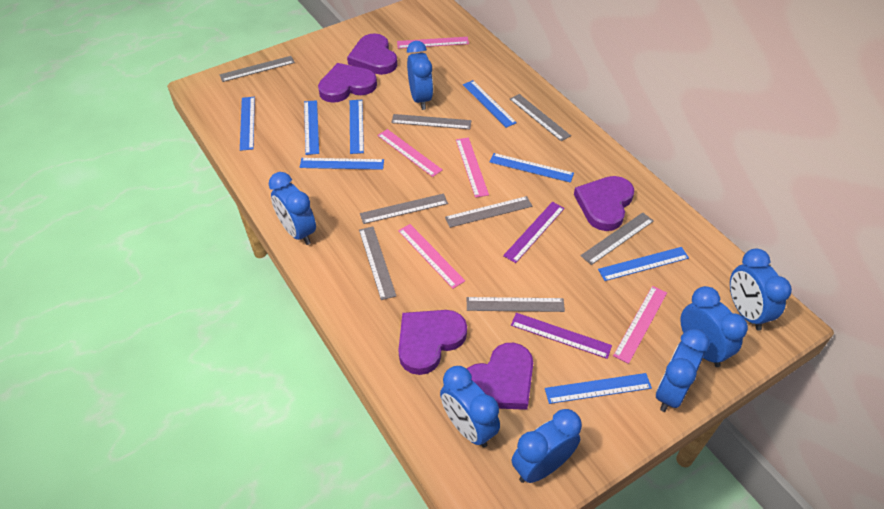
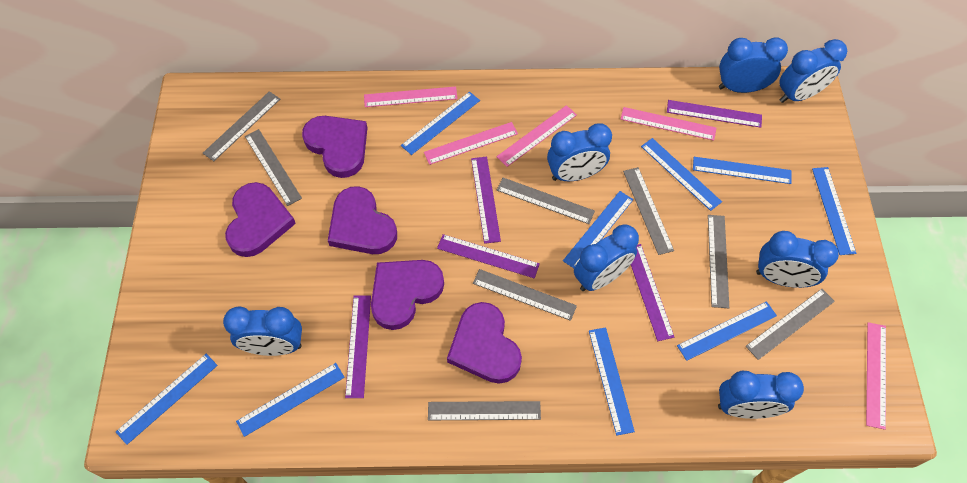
blue ruler: [240,97,255,151] [300,158,384,170] [304,100,319,155] [350,100,364,154] [463,80,517,128] [490,153,574,183] [545,373,652,404] [598,247,689,281] = 8 -> [116,354,218,445] [236,363,345,437] [401,92,480,155] [563,191,633,268] [589,327,635,436] [641,138,722,211] [677,301,777,361] [693,157,792,184] [812,167,856,255] = 9
purple ruler: [503,202,565,263] [511,313,612,359] = 2 -> [345,296,371,398] [437,234,540,278] [471,157,501,244] [631,244,674,341] [667,100,762,128] = 5

